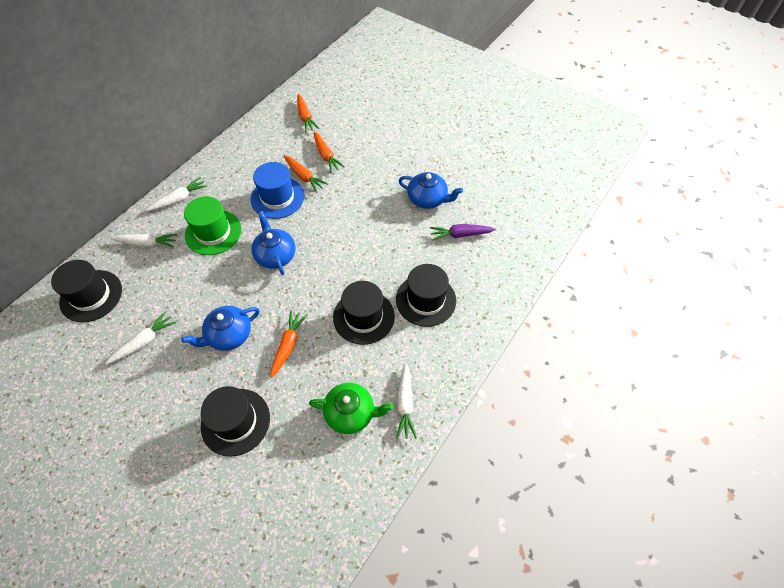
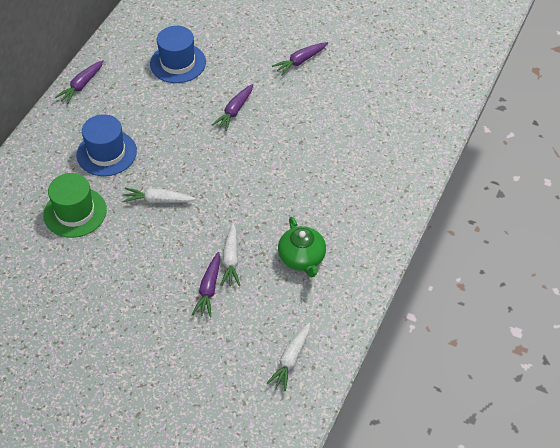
black hat: [51,260,122,322] [201,386,270,457] [333,281,395,345] [396,264,456,327] = 4 -> none = 0
blue hat: [250,162,305,219] = 1 -> [77,114,137,176] [150,26,206,83] = 2
blue teapot: [181,306,260,351] [251,211,295,275] [398,172,463,209] = 3 -> none = 0
orange carrot: [271,311,308,378] [284,155,328,193] [297,94,320,132] [314,131,345,173] = 4 -> none = 0
purple carrot: [430,224,496,241] = 1 -> [55,60,103,104] [192,252,220,317] [212,84,253,131] [272,42,328,75] = 4
white carrot: [105,311,176,365] [110,234,178,248] [146,177,207,211] [396,363,417,439] = 4 -> [122,188,195,203] [221,224,240,286] [267,323,310,391] = 3

